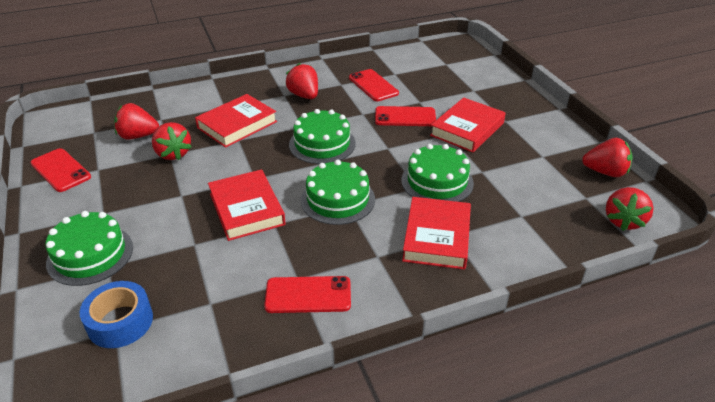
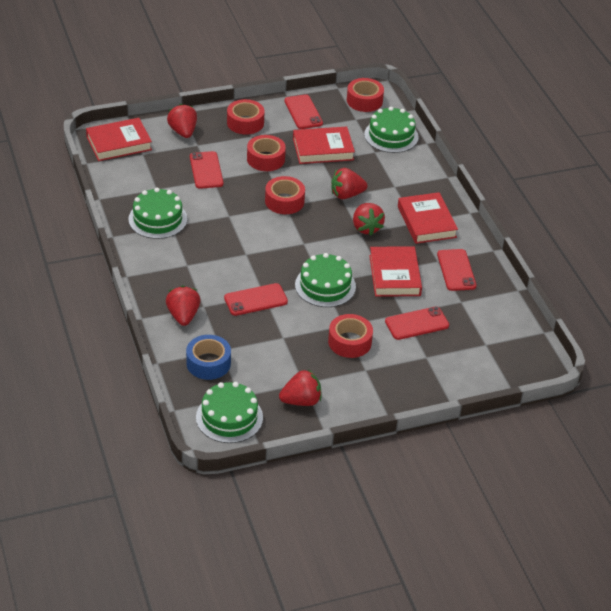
red phone: [30,148,91,192] [264,276,351,313] [349,69,399,101] [375,106,436,126] = 4 -> [190,151,224,189] [224,283,288,316] [284,94,323,129] [385,307,449,340] [437,249,476,291] = 5
red tape: none = 0 -> [227,99,265,134] [247,135,286,171] [265,176,305,214] [328,314,373,358] [347,78,384,112] = 5

